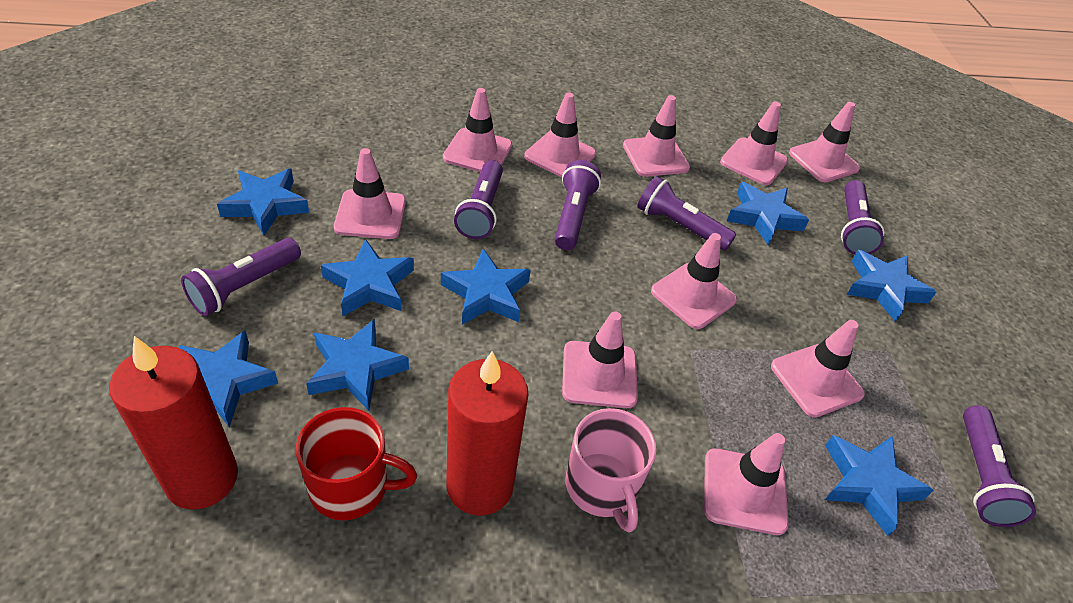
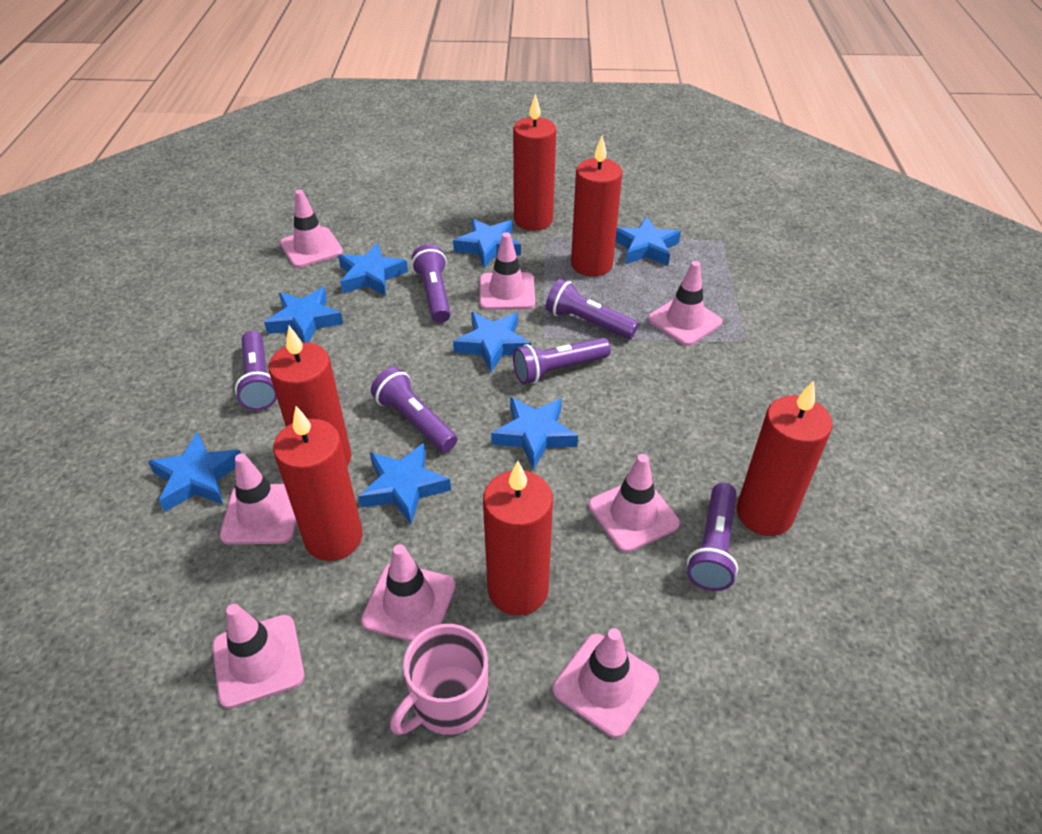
pink traffic cone: [334,148,406,239] [443,88,512,172] [524,92,596,178] [562,311,638,408] [623,95,690,177] [651,233,737,329] [704,433,789,535] [720,101,788,185] [771,320,865,417] [789,102,860,183] = 10 -> [212,604,304,709] [220,454,296,544] [280,190,343,268] [361,544,456,642] [480,232,535,310] [553,628,659,738] [589,454,680,552] [648,261,723,346] = 8
red candle: [109,336,238,510] [446,351,529,516] = 2 -> [268,326,351,466] [273,406,362,561] [483,461,553,615] [513,94,556,231] [571,136,622,277] [737,381,832,536] = 6
red mug: [296,407,417,520] = 1 -> none = 0

